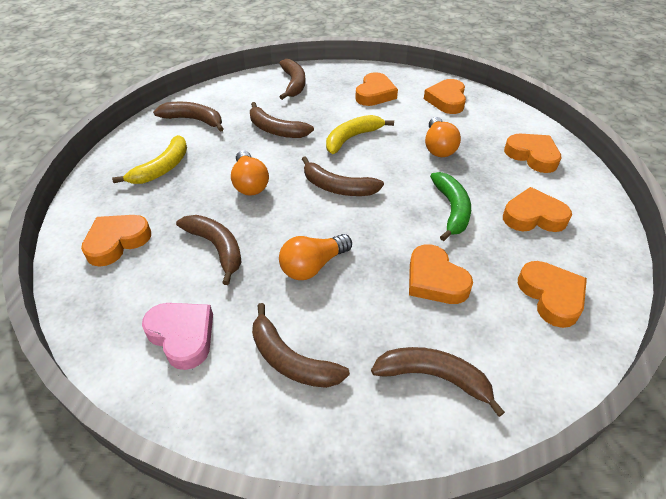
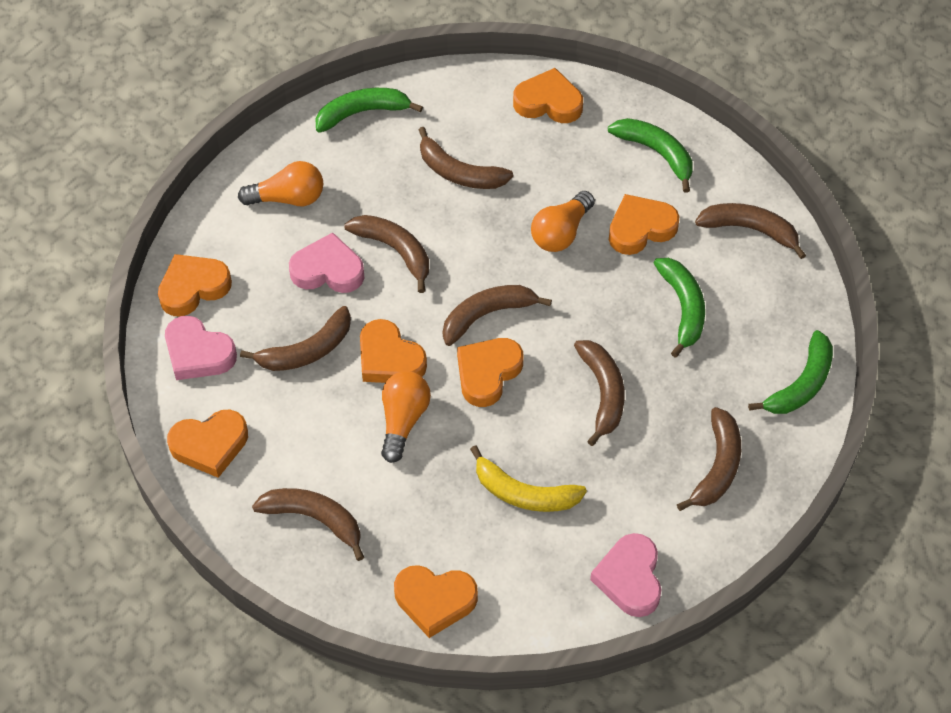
brown banana: [153,102,224,132] [176,215,242,285] [250,102,314,138] [252,303,350,388] [279,59,306,100] [302,156,384,196] [371,347,505,417] = 7 -> [240,306,351,371] [252,488,364,561] [344,215,429,293] [419,127,513,189] [443,285,552,346] [574,340,625,446] [677,407,741,511] [695,203,806,259] = 8
green banana: [430,172,471,241] = 1 -> [316,88,423,133] [608,118,693,193] [654,258,705,358] [748,330,833,414] = 4
pink heart: [142,303,213,370] = 1 -> [165,316,237,380] [289,232,364,293] [590,533,662,617] = 3
yellow banana: [112,135,187,184] [326,115,394,154] = 2 -> [470,445,587,512] = 1

